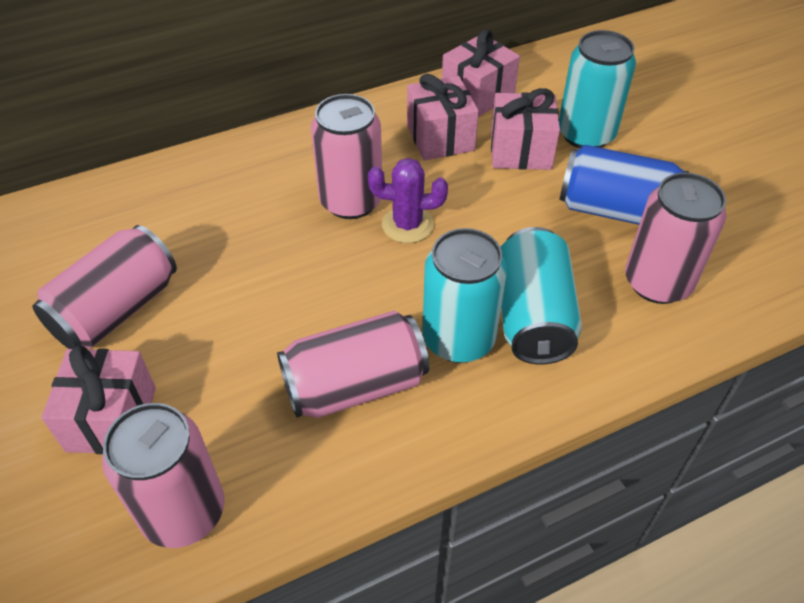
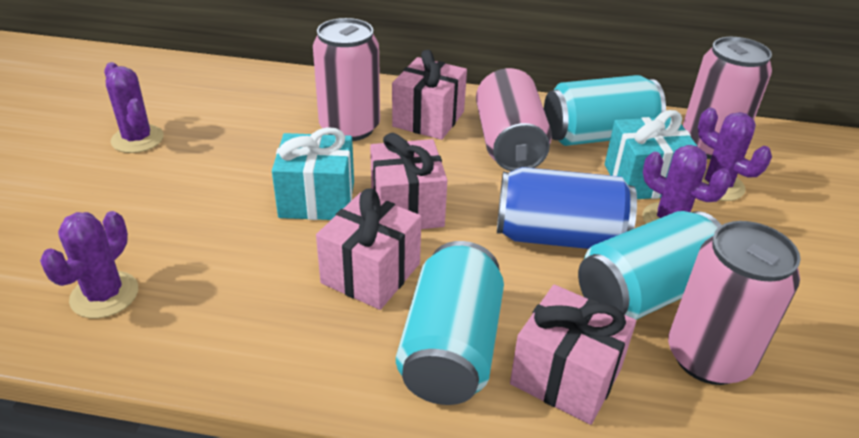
pink can: [32,225,177,349] [102,403,225,548] [277,311,429,418] [311,94,382,219] [625,173,726,304] = 5 -> [313,18,380,141] [476,68,552,171] [668,221,801,385] [683,37,772,159] = 4
purple cactus: [368,158,448,243] = 1 -> [40,211,138,318] [104,62,164,153] [642,145,732,224] [698,108,772,201] = 4
turquoise gift: none = 0 -> [272,127,354,220] [605,110,698,199] = 2

